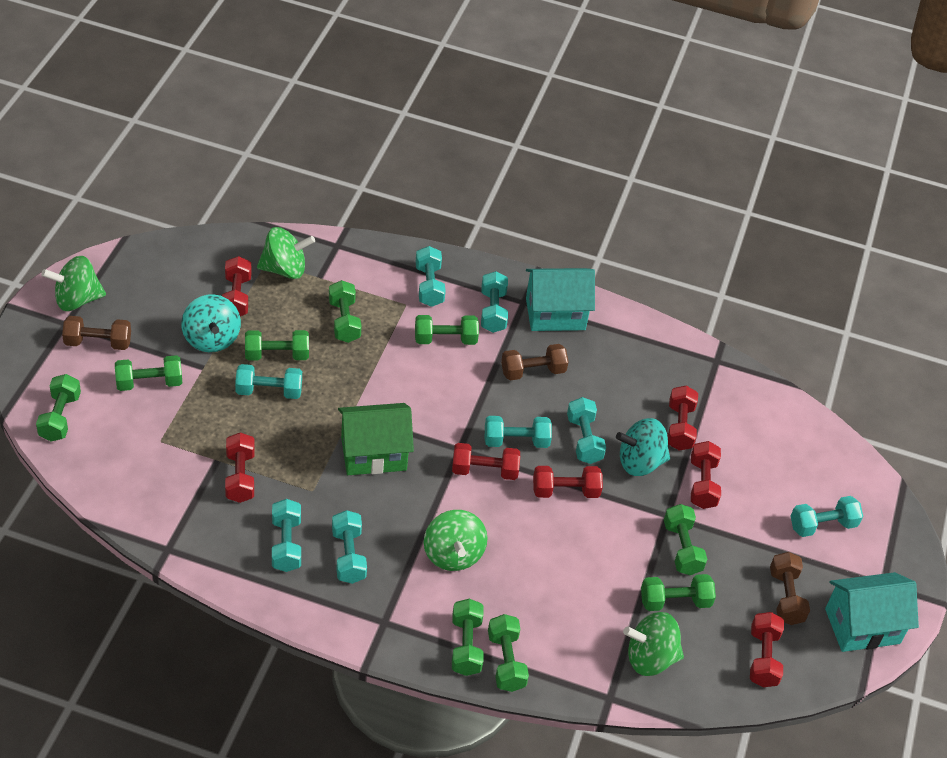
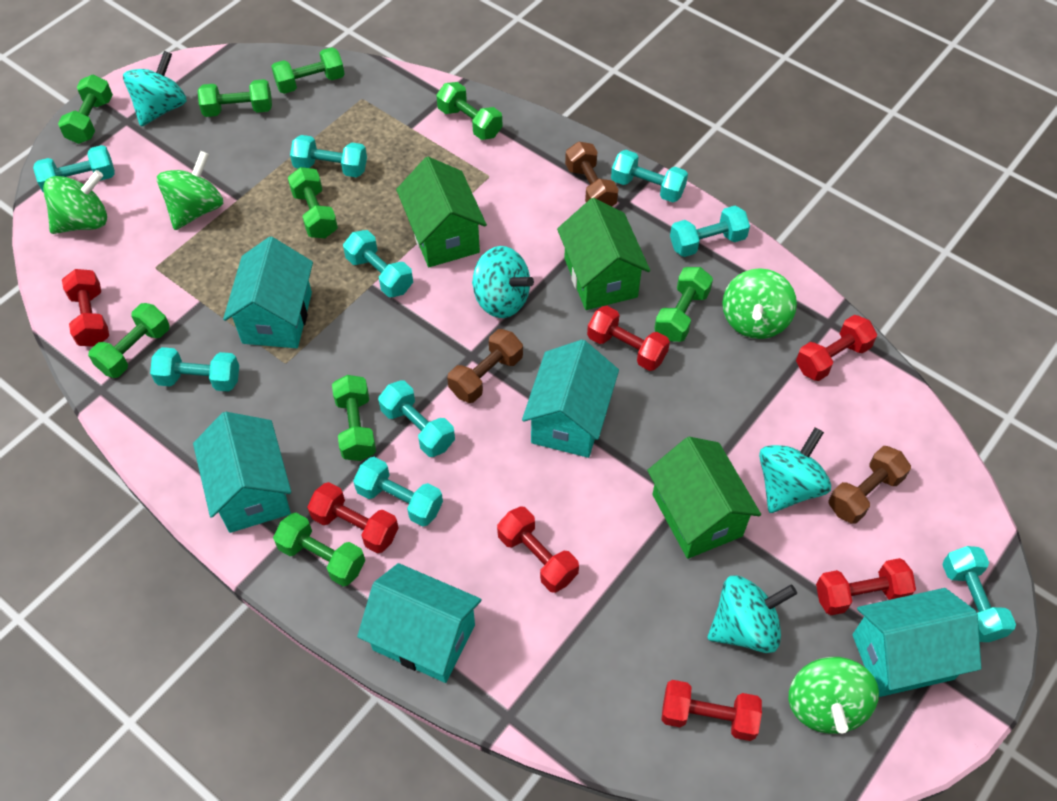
green house: [338,403,414,475] = 1 -> [396,157,487,267] [557,198,650,310] [647,437,761,559] = 3
turquoise dumbbell: [235,364,302,399] [272,499,301,572] [332,510,367,584] [416,246,446,307] [481,271,508,333] [485,416,552,448] [567,397,606,464] [790,496,863,537] = 8 -> [33,145,115,192] [150,347,239,392] [290,135,367,178] [343,230,413,297] [353,457,443,527] [378,381,455,457] [611,150,688,202] [670,206,750,257] [942,546,1016,642] = 9
turquoise house: [526,268,595,331] [825,572,919,652] = 2 -> [193,412,291,533] [223,237,313,348] [357,563,482,683] [522,340,619,458] [852,588,981,697] = 5
turquoise spinning top: [181,294,241,352] [616,418,670,476] = 2 -> [123,51,187,126] [472,246,534,318] [708,575,797,653] [759,427,831,513] = 4

